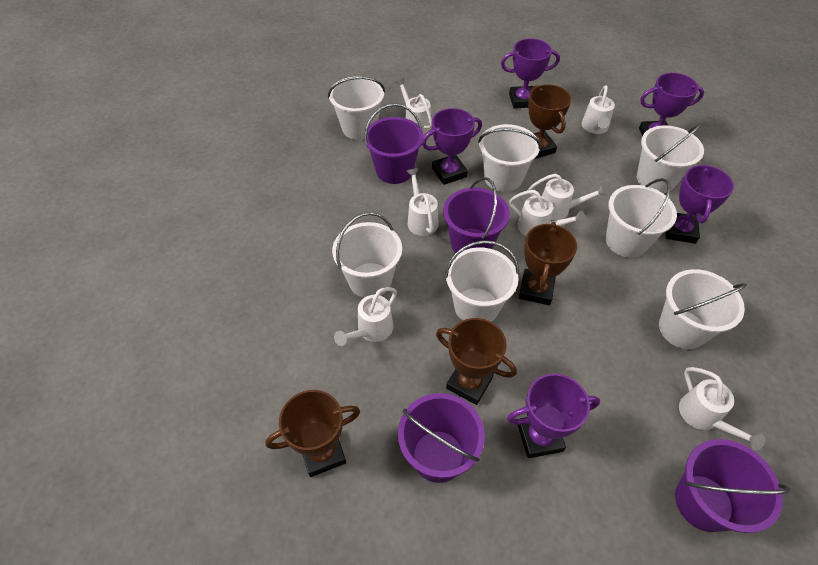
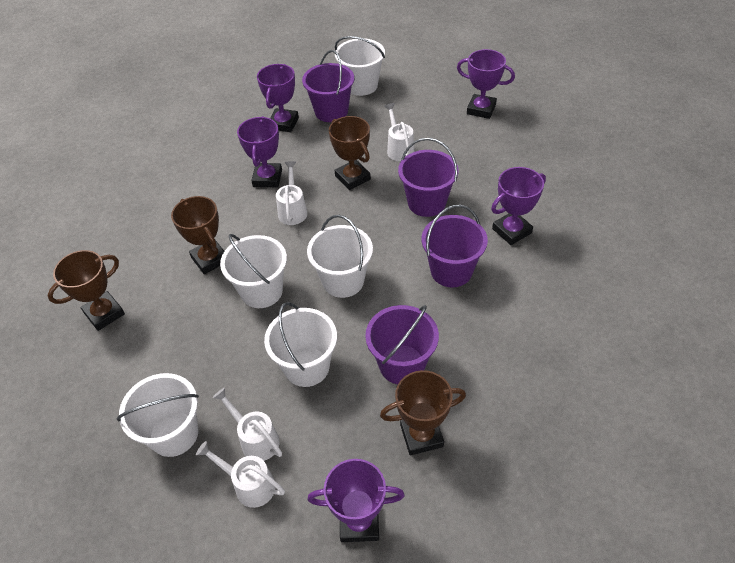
white bucket: [328,76,385,140] [332,212,402,298] [445,240,519,322] [478,124,541,192] [606,178,677,258] [637,123,704,193] [659,269,747,349] = 7 -> [117,373,199,457] [220,234,287,308] [264,302,337,387] [307,215,373,298] [335,36,385,96] = 5
white watering can: [334,287,397,346] [395,78,432,134] [407,168,439,236] [509,190,585,236] [528,174,607,220] [582,86,615,134] [679,367,765,450] = 7 -> [196,441,285,508] [213,388,282,461] [276,161,308,225] [385,103,415,161] = 4

